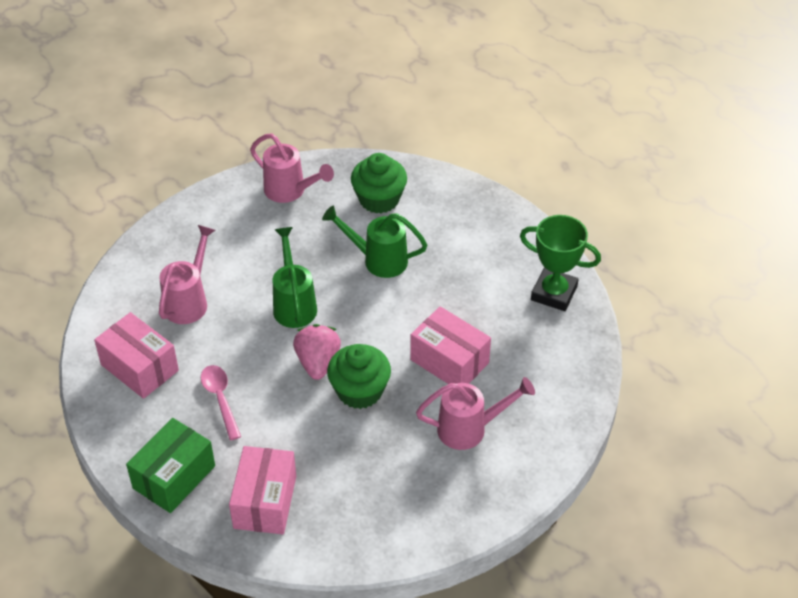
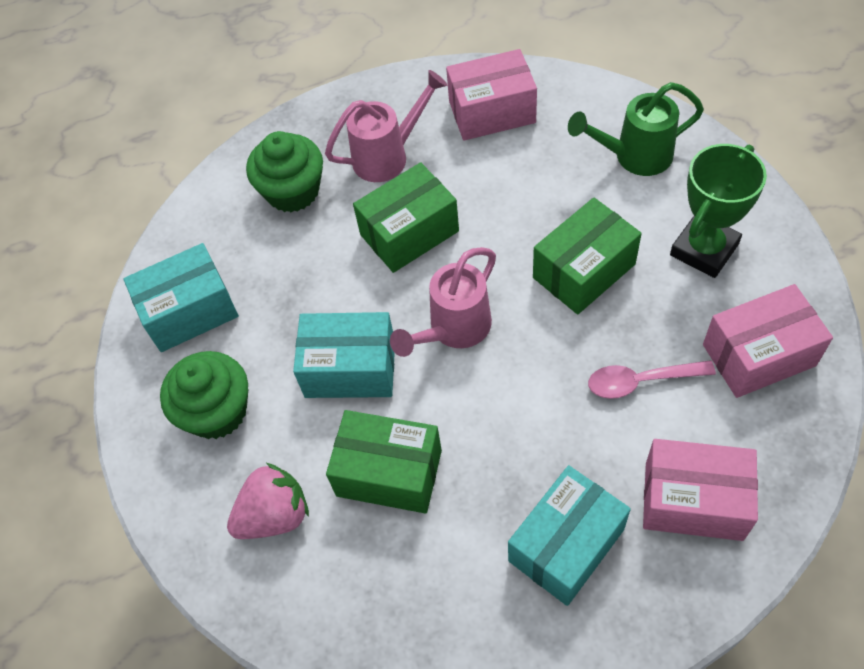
green box: [126,418,215,513] = 1 -> [326,410,442,514] [353,162,459,273] [533,197,642,314] = 3
green watering can: [273,227,317,328] [322,206,427,278] = 2 -> [568,82,704,176] = 1
pink watering can: [159,225,215,324] [250,133,334,203] [416,377,535,450] = 3 -> [325,70,448,182] [390,247,496,357] = 2
turquoise box: none = 0 -> [123,243,239,352] [293,312,395,398] [508,465,631,606] = 3

